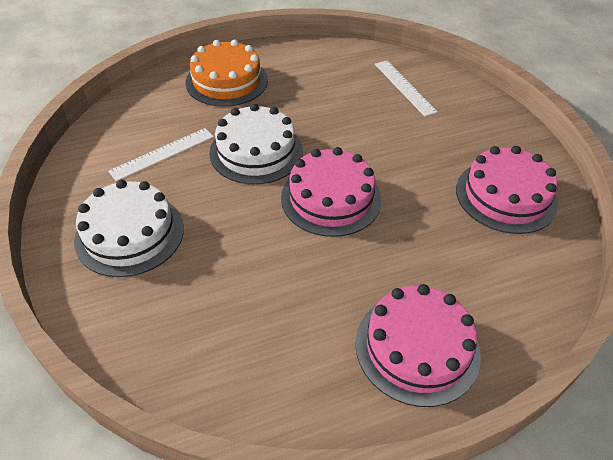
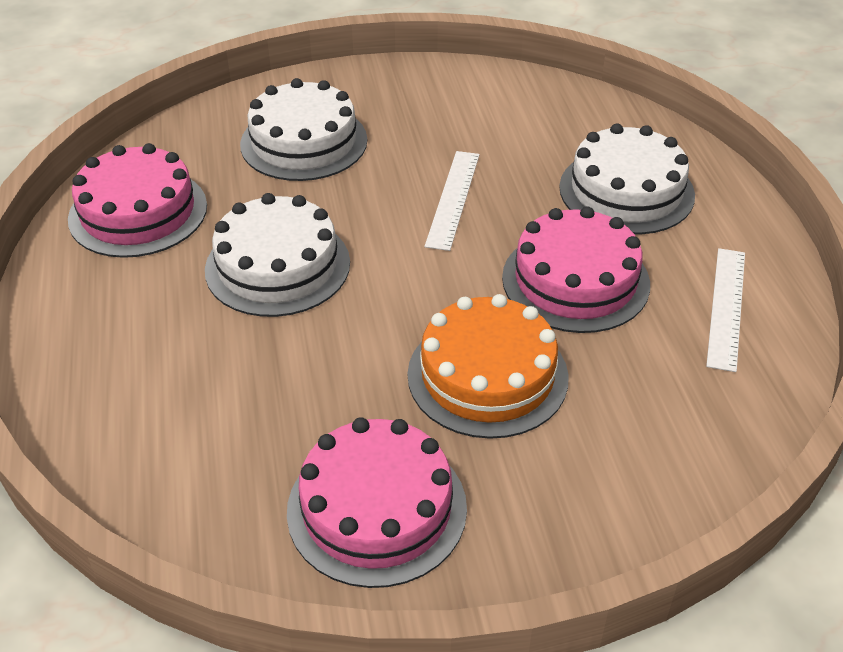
white cake: [74,180,184,277] [209,104,303,184] = 2 -> [205,193,350,317] [240,78,367,181] [559,124,695,234] = 3

